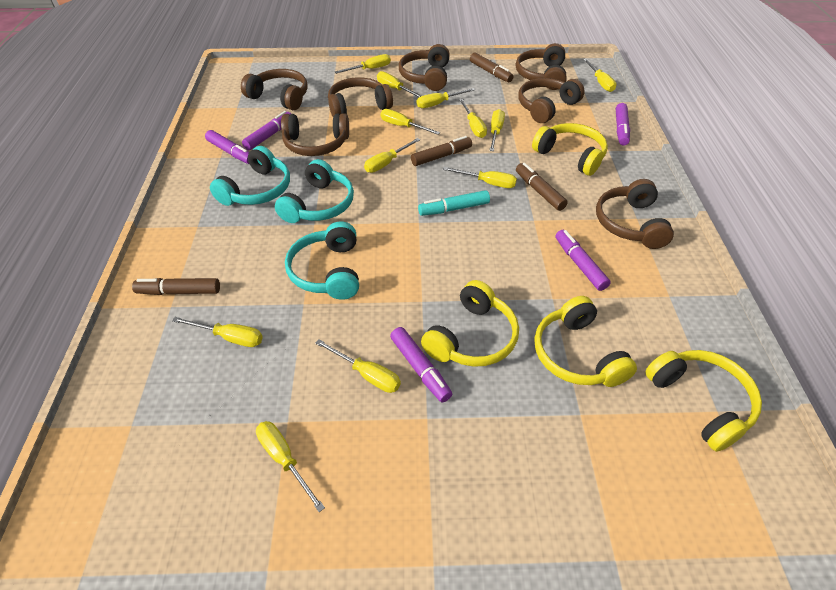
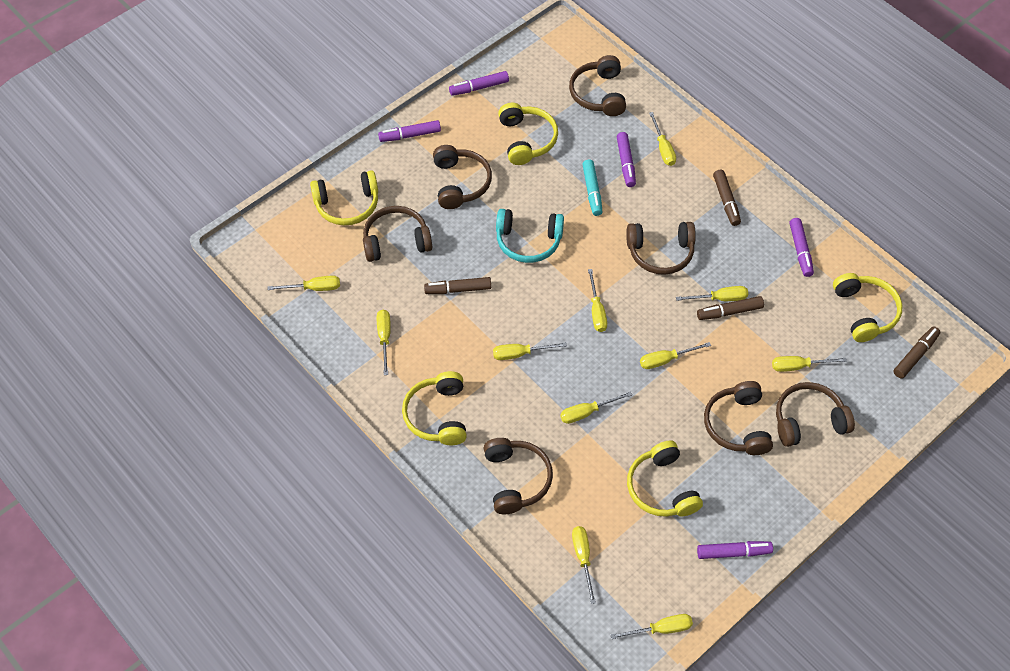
turquoise headphones: [210,146,290,206] [275,159,354,223] [285,221,359,300] = 3 -> [496,209,564,263] = 1
yellow headphones: [421,280,519,367] [532,123,608,176] [534,296,637,387] [645,350,762,452] = 4 -> [310,170,378,225] [402,371,467,445] [498,103,558,165] [627,440,703,517] [833,273,903,342] = 5
yellow screwdriver: [172,317,263,347] [256,421,325,512] [315,339,401,393] [335,54,391,74] [364,138,420,173] [377,71,422,97] [381,109,440,135] [417,88,475,108] [443,167,517,188] [459,99,487,138] [489,109,505,151] [583,59,617,92] = 12 -> [268,276,340,291] [377,310,391,375] [493,342,567,360] [560,391,632,424] [572,526,596,604] [588,269,607,332] [610,614,693,639] [640,342,711,369] [649,112,676,166] [676,286,748,301] [772,356,847,372] = 11

